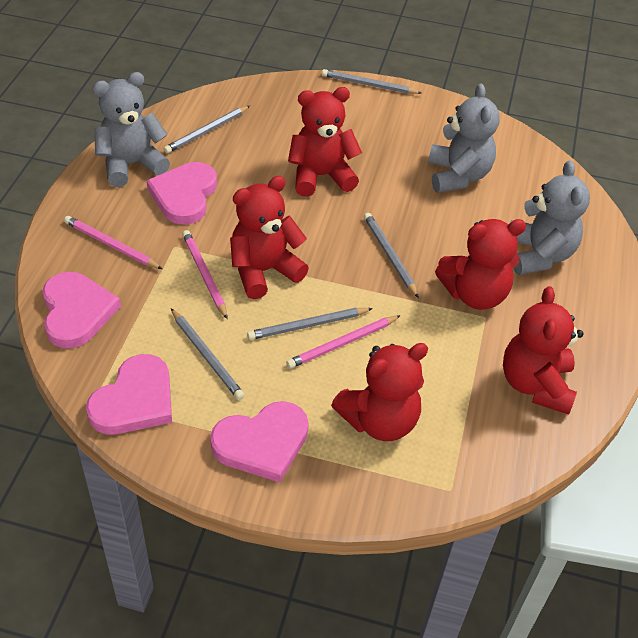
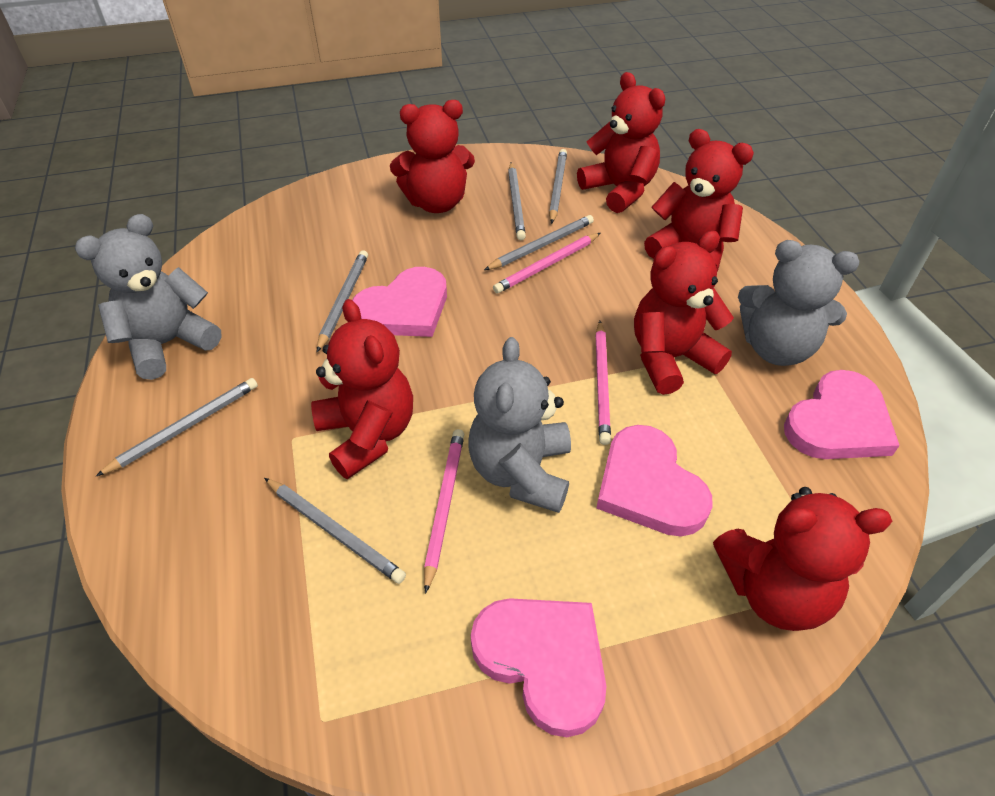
grey pencil: [164,106,250,153] [171,308,244,400] [247,308,373,340] [322,69,422,94] [364,213,419,298] = 5 -> [96,378,258,476] [264,478,406,584] [317,250,368,352] [484,215,594,270] [508,162,526,240] [549,149,567,224] = 6
red teddy bear: [230,176,309,299] [288,87,362,197] [331,343,428,441] [435,219,526,310] [503,286,584,415] = 5 -> [311,299,413,479] [390,100,475,213] [577,72,665,213] [634,231,734,395] [644,129,754,272] [713,487,892,631] = 6

